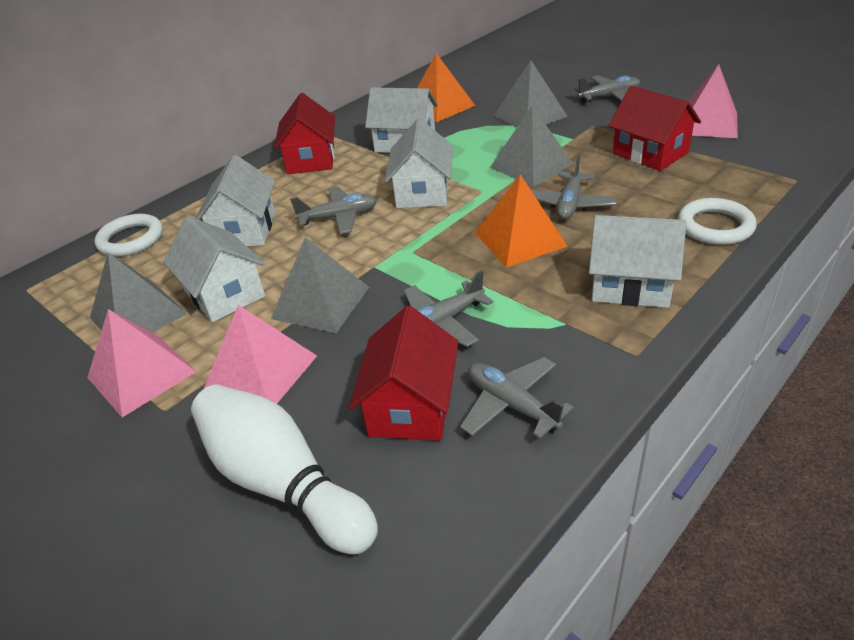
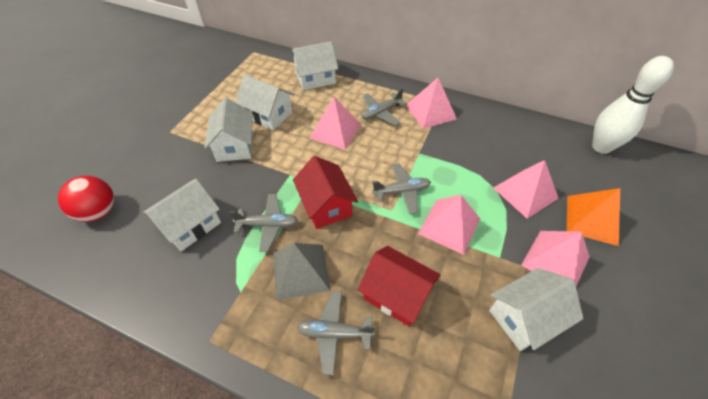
grey plane: [290,186,377,234] [404,270,493,347] [460,357,574,439] [531,155,618,220] [574,75,640,103] = 5 -> [229,194,298,252] [297,291,375,375] [361,88,407,125] [372,163,431,214] = 4
grey pyramid: [90,252,187,333] [271,237,369,333] [490,106,573,187] [494,60,567,128] = 4 -> [273,243,330,300] = 1
orange pyramid: [417,53,475,122] [475,174,568,267] = 2 -> [567,188,620,246] = 1
pink pyramid: [87,309,196,418] [204,305,317,404] [687,64,738,138] = 3 -> [310,97,362,150] [406,78,457,129] [418,195,480,255] [493,160,559,219] [521,231,590,286] = 5
red ball: none = 0 -> [58,176,114,222] = 1
red house: [274,93,335,174] [349,306,459,441] [608,86,701,171] = 3 -> [293,156,358,229] [358,246,440,327] = 2
white ring: [94,214,163,257] [678,198,757,245] = 2 -> none = 0

